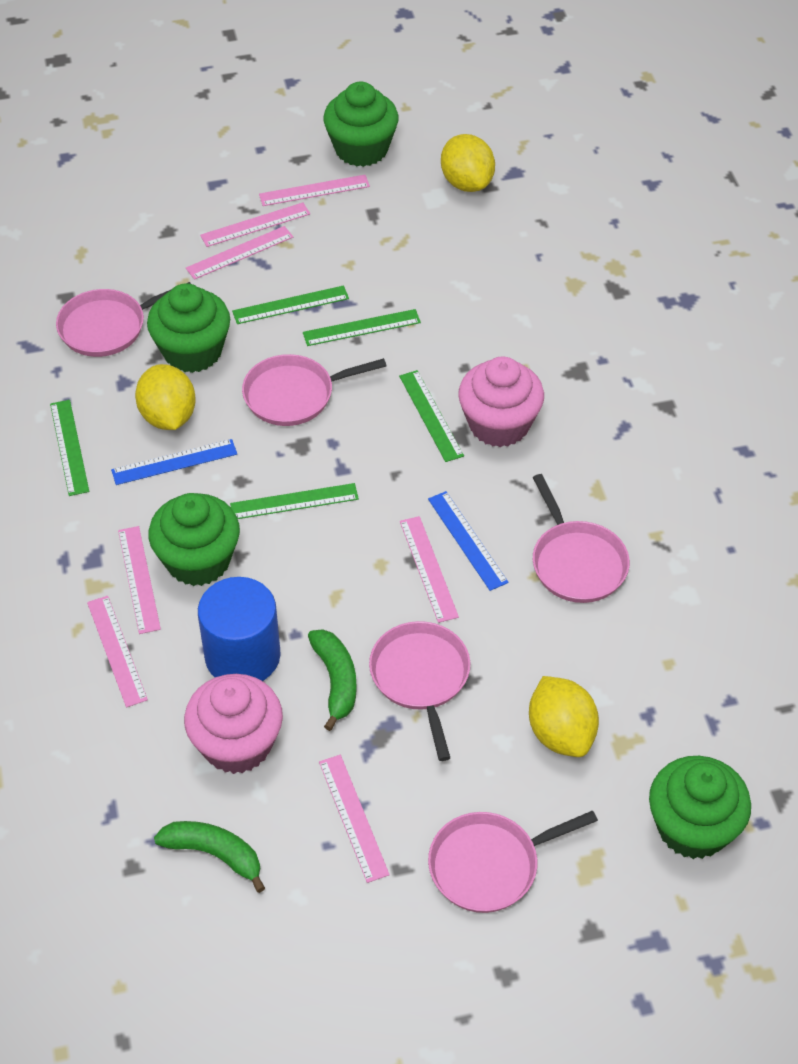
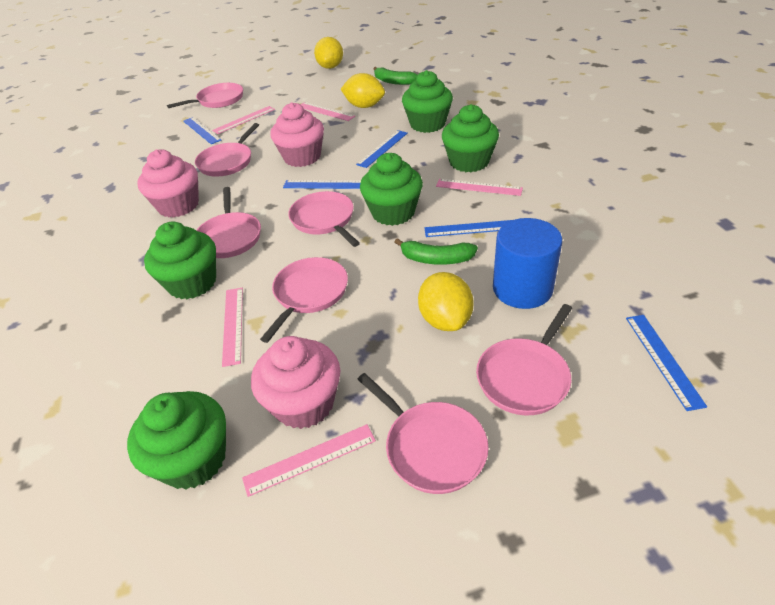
blue ruler: [111,439,237,485] [428,491,509,591] = 2 -> [183,117,222,144] [283,180,361,189] [356,130,408,168] [424,220,512,237] [626,315,707,411] = 5
green cupcake: [147,283,230,373] [148,493,240,586] [323,82,398,167] [649,756,751,859] = 4 -> [127,391,226,489] [144,222,216,299] [360,153,423,226] [402,70,453,133] [442,104,499,172] = 5
green ruler: [50,400,89,496] [230,483,359,519] [232,285,349,324] [303,309,421,346] [399,370,464,462] = 5 -> none = 0
pink cupcake: [184,674,283,774] [458,356,544,447] = 2 -> [137,149,199,218] [251,336,340,429] [270,102,324,167] = 3
pink pan: [56,282,191,357] [242,354,387,426] [369,621,470,761] [428,811,598,913] [533,474,630,603] = 5 -> [167,83,243,108] [195,123,259,177] [196,187,261,258] [260,257,348,343] [288,191,360,247] [357,373,489,494] [476,304,572,415] = 7
pink ruler: [87,596,148,707] [118,526,161,634] [186,226,293,280] [200,202,310,247] [259,175,370,206] [319,755,390,883] [400,516,459,623] = 7 -> [212,106,275,134] [222,288,243,367] [242,424,376,497] [300,102,355,121] [436,179,523,196] = 5

